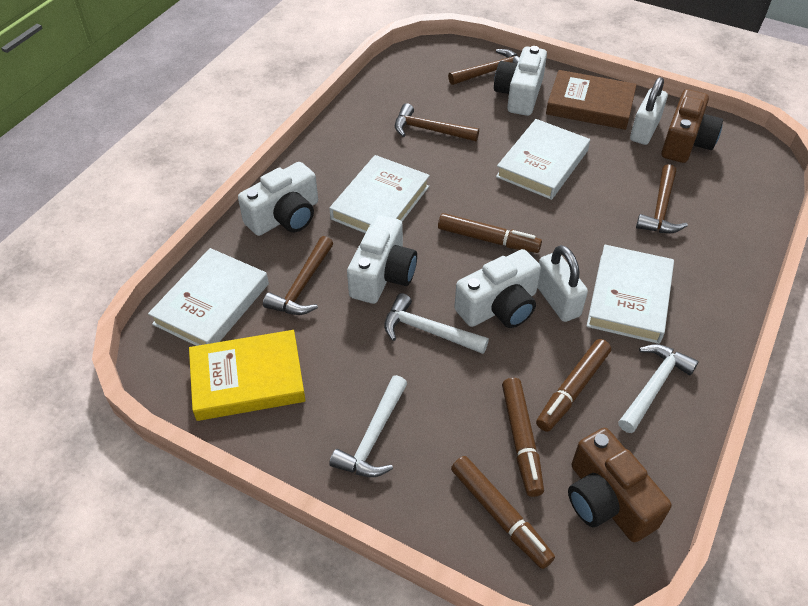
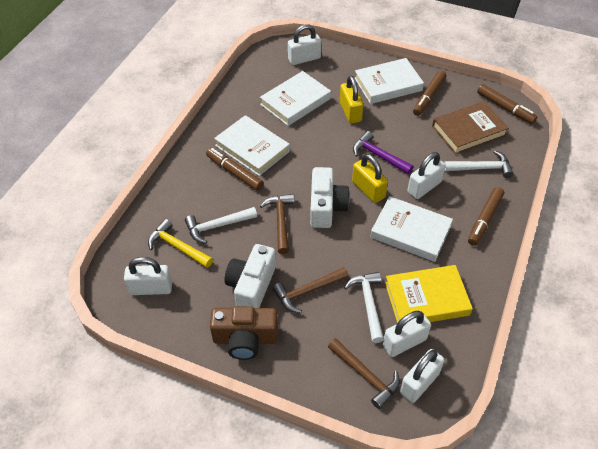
brown camera: [568,428,671,542] [661,89,723,163] = 2 -> [210,306,278,360] = 1
brown hammer: [263,236,333,315] [395,103,479,141] [448,49,520,85] [636,164,688,233] = 4 -> [260,194,295,254] [273,267,349,313] [328,338,400,409] = 3
purple hammer: none = 0 -> [353,131,414,174] = 1
white camera: [238,162,318,236] [347,215,417,304] [454,249,541,328] [494,46,547,116] = 4 -> [225,244,276,308] [310,167,350,228] = 2
white padlock: [537,245,588,322] [630,77,668,145] = 2 -> [124,257,172,295] [288,24,321,65] [383,311,431,357] [400,349,444,403] [407,152,446,199] = 5
yellow hammer: none = 0 -> [148,219,213,268] = 1
yellow padlock: none = 0 -> [340,76,363,124] [352,154,388,203] = 2

